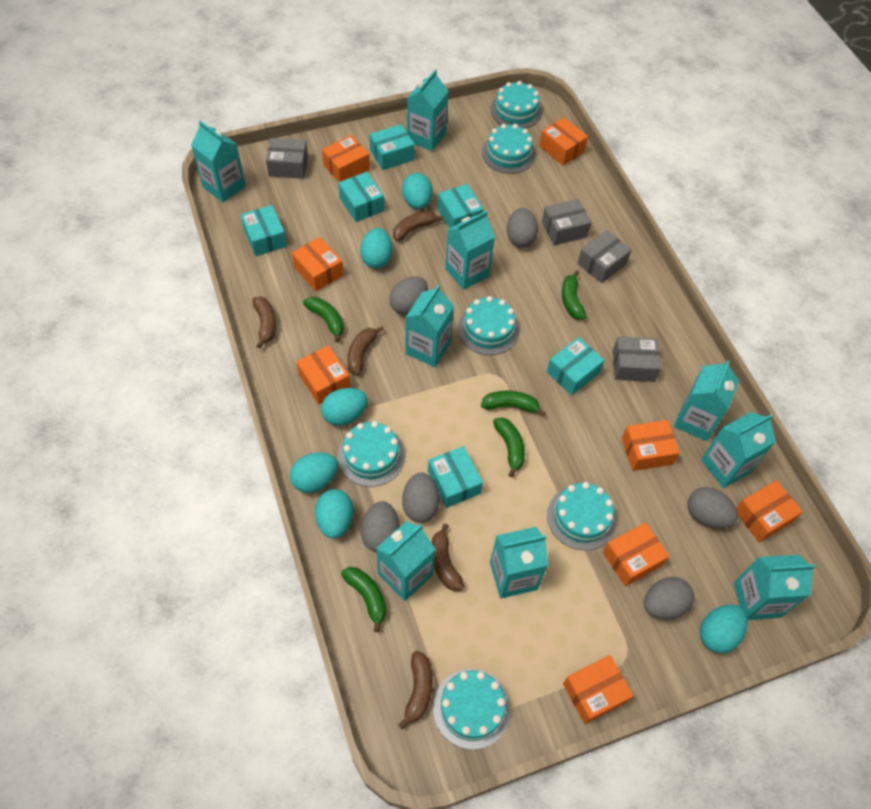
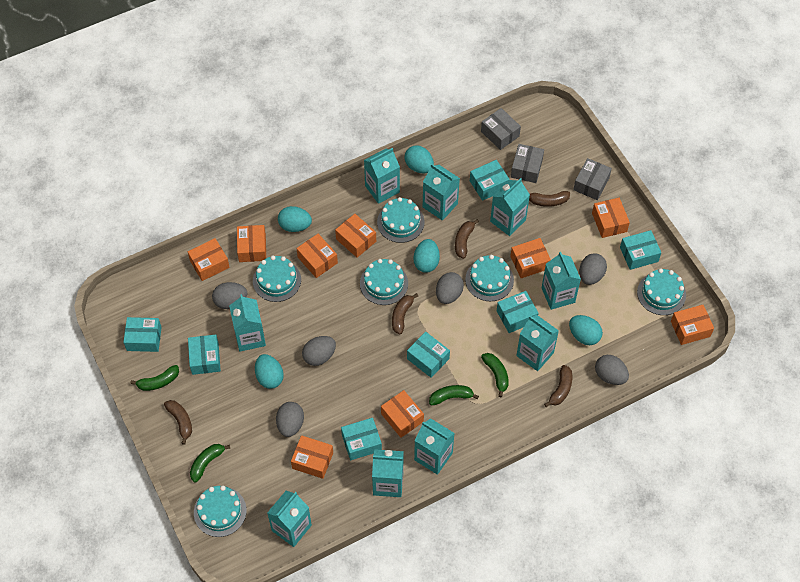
green banana: [303,297,344,342] [341,567,386,632] [481,391,545,416] [493,417,525,477] [562,270,586,320] = 5 -> [130,365,179,391] [190,444,230,483] [429,385,479,405] [481,353,509,397] = 4
grey box: [266,138,308,179] [542,199,592,246] [577,230,632,283] [613,337,661,382] = 4 -> [481,108,521,150] [511,144,544,183] [573,158,612,200] = 3
orange box: [292,237,344,291] [296,345,351,404] [322,135,370,182] [539,117,588,166] [563,655,633,724] [603,522,669,586] [622,420,680,471] [736,480,803,542] = 8 -> [188,238,230,281] [237,225,266,262] [291,435,333,479] [296,234,338,278] [335,214,376,258] [381,390,424,438] [510,238,551,278] [592,198,630,238] [671,305,714,345] = 9
turquoise box: [240,205,287,256] [338,172,384,222] [369,124,415,170] [428,446,483,508] [437,184,484,228] [547,337,605,395] = 6 -> [123,317,162,352] [188,335,221,375] [341,418,382,460] [407,332,450,378] [470,160,510,201] [497,291,539,333] [620,230,661,270] = 7
turquoise egg: [290,452,338,493] [315,489,353,539] [321,388,368,426] [360,228,393,269] [402,173,433,209] [700,605,748,653] = 6 -> [255,354,284,389] [278,206,312,232] [405,145,434,173] [413,239,440,273] [569,315,603,345] = 5

